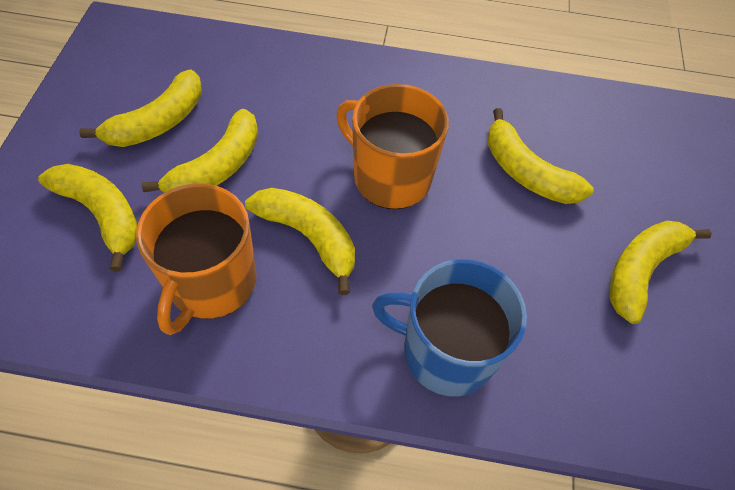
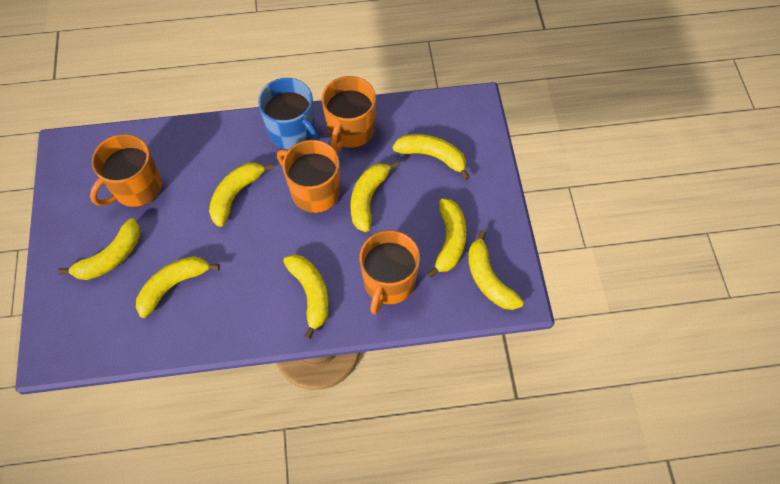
orange mug: [136,184,256,335] [336,84,449,209] = 2 -> [90,134,162,207] [277,140,340,213] [322,76,376,152] [359,230,420,314] = 4
yellow banana: [38,164,137,272] [79,69,202,147] [142,109,258,192] [245,188,355,295] [488,108,594,204] [610,221,712,324] = 6 -> [58,218,140,280] [136,256,220,318] [209,163,274,227] [283,254,329,339] [350,161,399,232] [392,134,470,180] [427,199,467,278] [468,230,524,310] = 8

